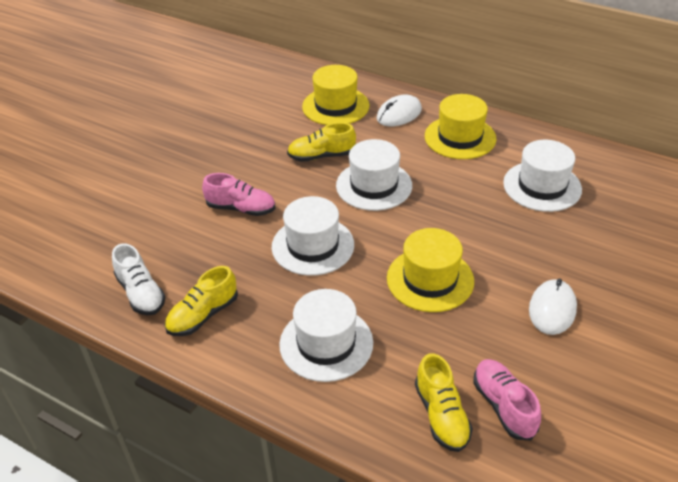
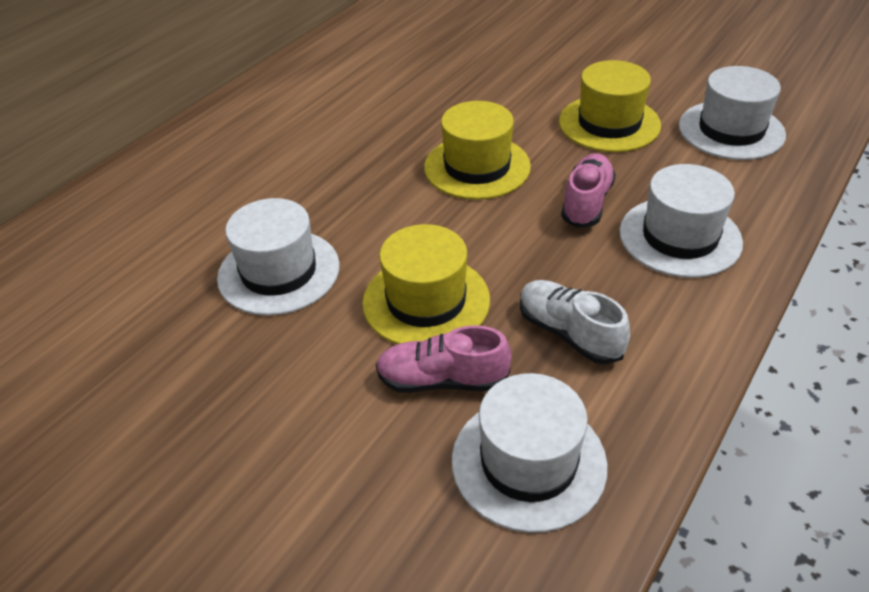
white mouse: [377,95,422,126] [529,278,577,335] = 2 -> none = 0
yellow shoe: [165,266,238,336] [287,122,356,162] [415,353,473,452] = 3 -> none = 0

